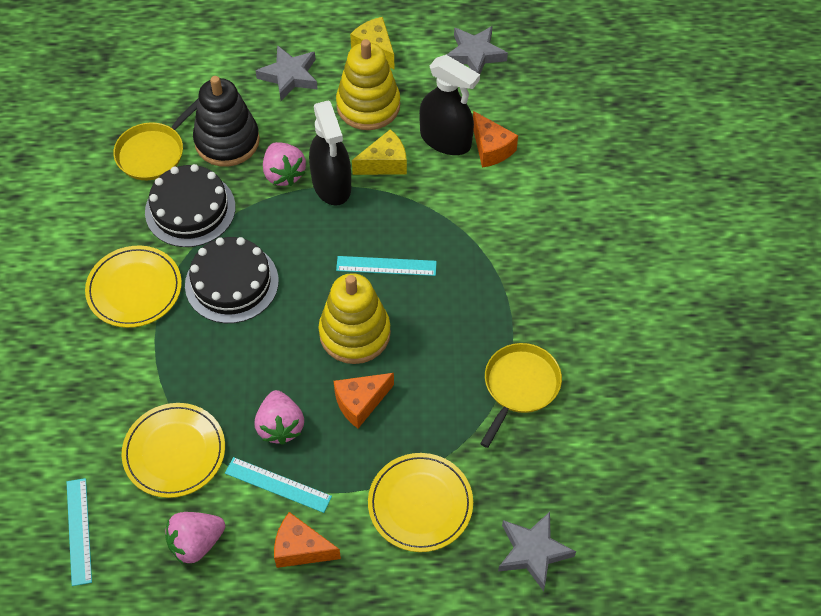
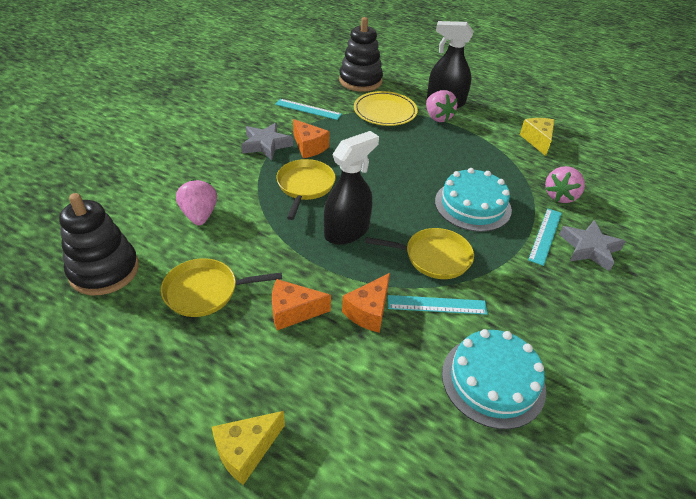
black cake: [145,164,236,247] [185,237,279,323] = 2 -> none = 0
black stacking toy: [193,76,260,167] = 1 -> [59,193,139,295] [339,17,383,92] = 2
grey star: [256,45,318,101] [447,26,508,74] [498,512,576,591] = 3 -> [241,123,293,160] [559,220,626,271] = 2
turquoise cake: none = 0 -> [435,168,512,232] [442,329,546,429] = 2
yellow pan: [113,98,199,180] [480,343,562,448] = 2 -> [161,258,282,317] [276,159,336,220] [365,228,474,279] = 3
yellow plate: [85,246,182,328] [122,403,225,498] [368,453,473,552] = 3 -> [354,91,418,126] = 1
yellow stacking toy: [318,273,391,364] [336,39,400,130] = 2 -> none = 0

